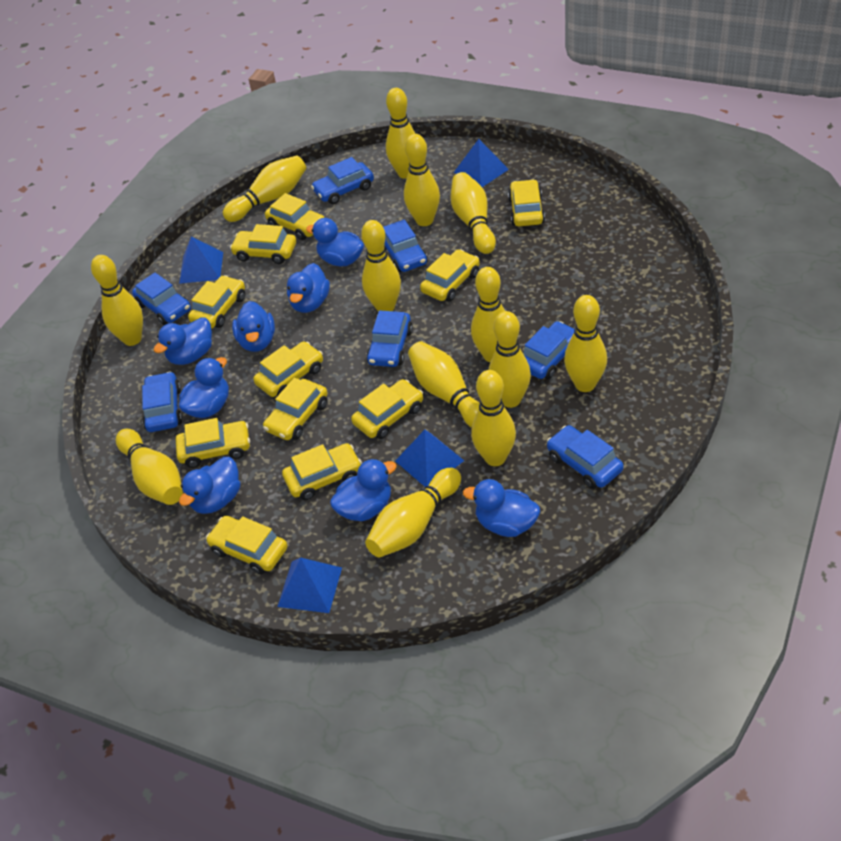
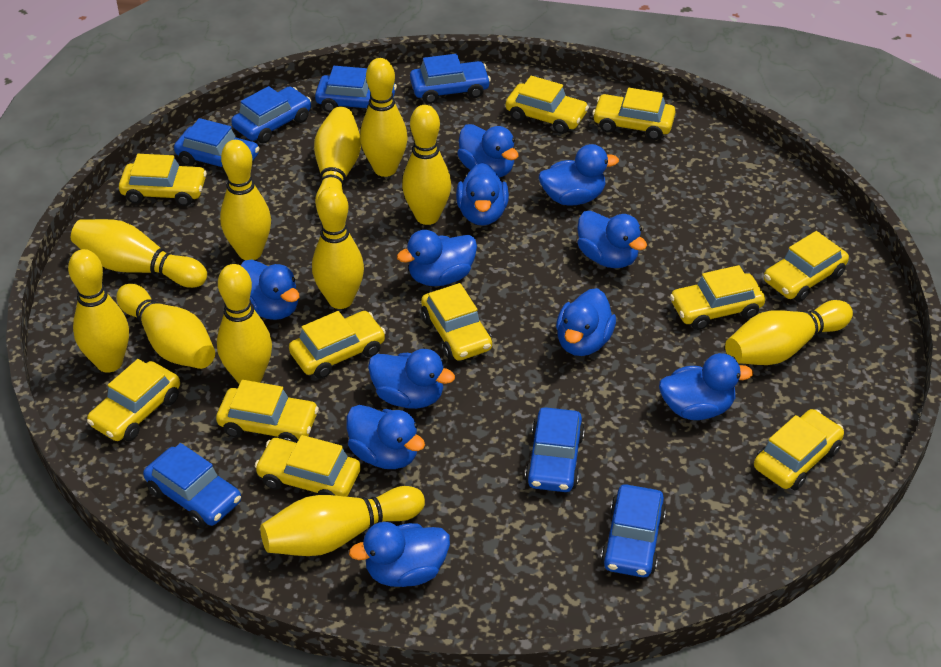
blue duck: [154,317,212,365] [179,357,229,418] [179,457,240,514] [232,301,275,352] [287,263,330,313] [306,218,364,266] [330,459,397,521] [463,479,540,537] = 8 -> [240,260,299,320] [347,405,425,469] [349,522,450,587] [368,349,455,409] [397,230,477,286] [456,163,509,226] [457,124,519,178] [539,144,619,206] [556,288,616,356] [577,210,647,268] [659,353,753,420] = 11
blue pyramid: [179,236,223,284] [277,558,342,613] [395,430,464,487] [453,139,509,187] = 4 -> none = 0
yellow bowling pin: [91,255,143,346] [116,429,183,505] [223,155,306,222] [361,220,401,312] [365,468,461,557] [386,88,416,179] [404,134,440,226] [408,341,480,428] [451,172,496,254] [471,267,505,362] [471,370,516,466] [488,311,531,408] [564,295,607,392] = 13 -> [68,249,129,373] [71,219,207,288] [116,284,215,369] [217,264,272,384] [220,140,271,260] [260,486,425,556] [312,187,364,309] [314,107,361,205] [360,58,408,177] [402,105,451,225] [725,300,853,365] = 11

